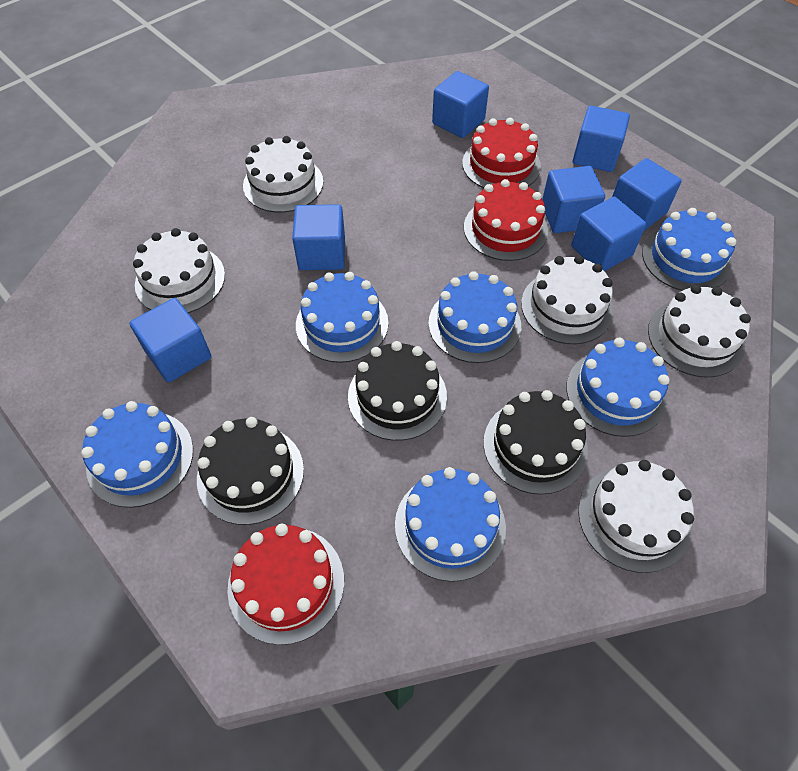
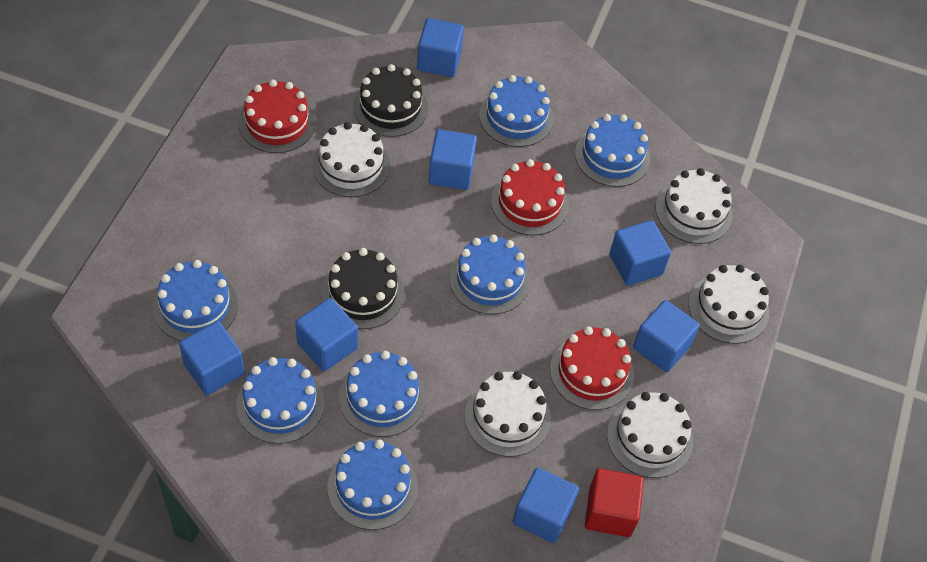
black cake: [197,417,304,525] [348,341,447,441] [483,390,588,495] = 3 -> [321,248,404,329] [353,64,428,137] = 2
blue cake: [81,401,193,508] [296,272,388,363] [395,467,506,582] [428,271,521,363] [566,338,670,437] [642,208,736,291] = 6 -> [153,260,238,341] [236,357,324,444] [328,440,418,530] [339,351,426,437] [449,234,530,314] [479,75,554,147] [575,114,650,187] = 7
red cube: none = 0 -> [585,468,644,537] = 1

